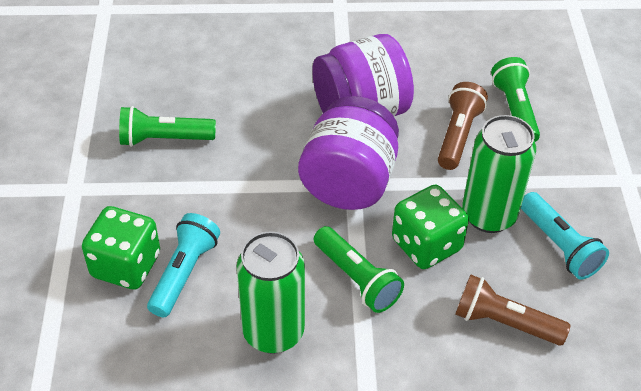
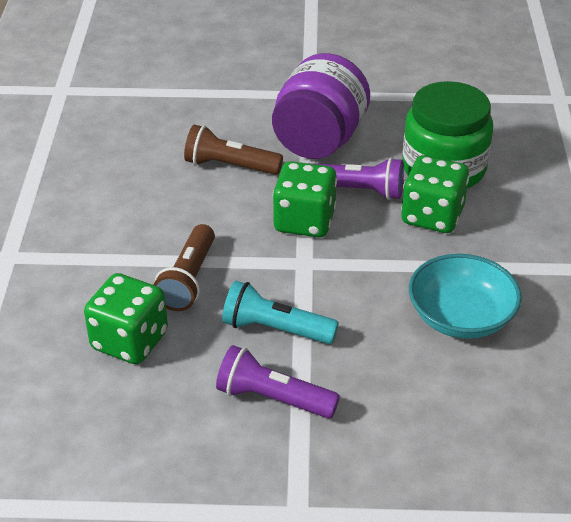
green can: [237,231,305,354] [462,115,536,233] = 2 -> none = 0
green dice: [82,206,160,290] [392,185,469,269] = 2 -> [84,273,168,364] [273,161,337,237] [401,155,469,233] = 3
green flashlight: [119,106,216,147] [314,226,404,313] [491,57,540,142] = 3 -> none = 0
green jar: none = 0 -> [402,81,493,188] = 1
purple flashlight: none = 0 -> [216,345,340,418] [308,157,404,200] = 2
purple jar: [298,96,399,210] [312,34,414,116] = 2 -> [272,53,370,159] = 1
turquoise bowl: none = 0 -> [409,254,522,339] = 1
turquoise flashlight: [147,213,220,317] [521,192,609,279] = 2 -> [222,281,339,344] = 1

